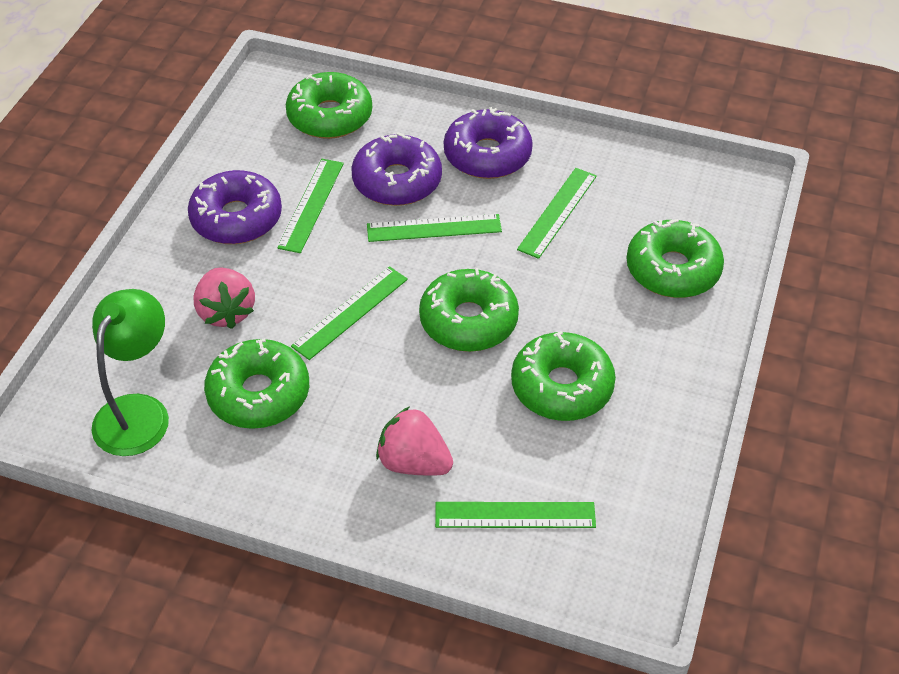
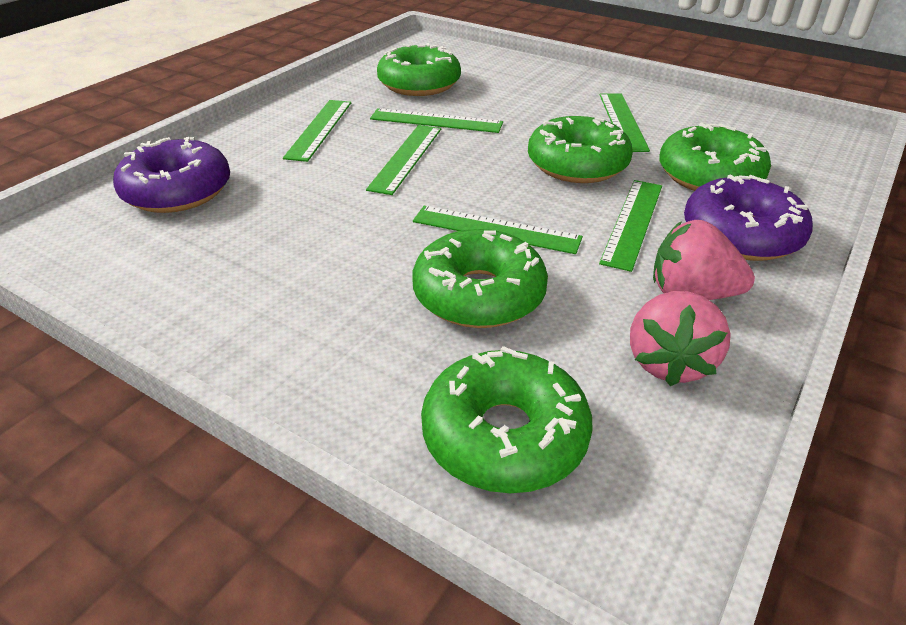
green lamp: [91,289,169,456] = 1 -> none = 0
green ruler: [277,159,344,253] [291,266,408,360] [367,214,502,242] [435,502,596,528] [517,168,597,259] = 5 -> [283,100,351,162] [366,125,441,195] [370,108,503,133] [413,206,583,254] [599,93,650,152] [599,180,662,272] = 6
purple donut: [188,170,282,244] [352,132,442,206] [444,107,533,179] = 3 -> [113,137,230,213] [684,174,813,261] = 2

